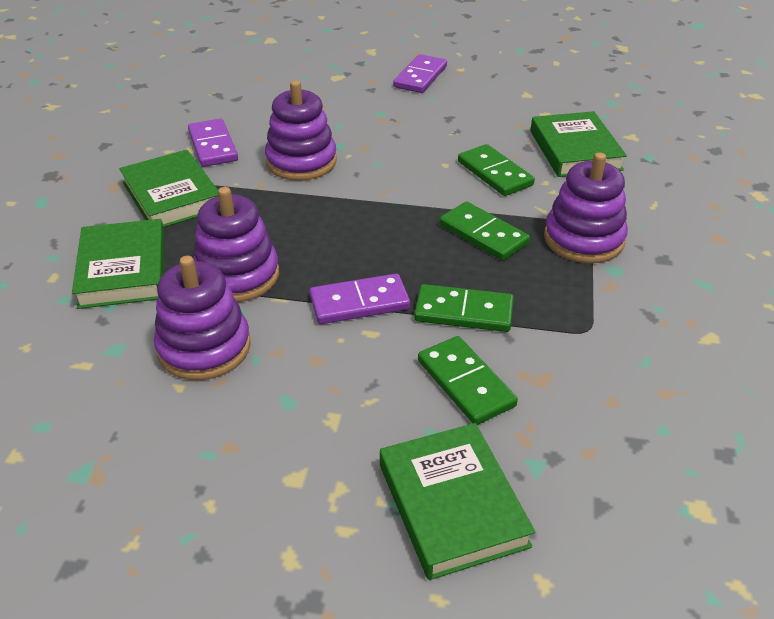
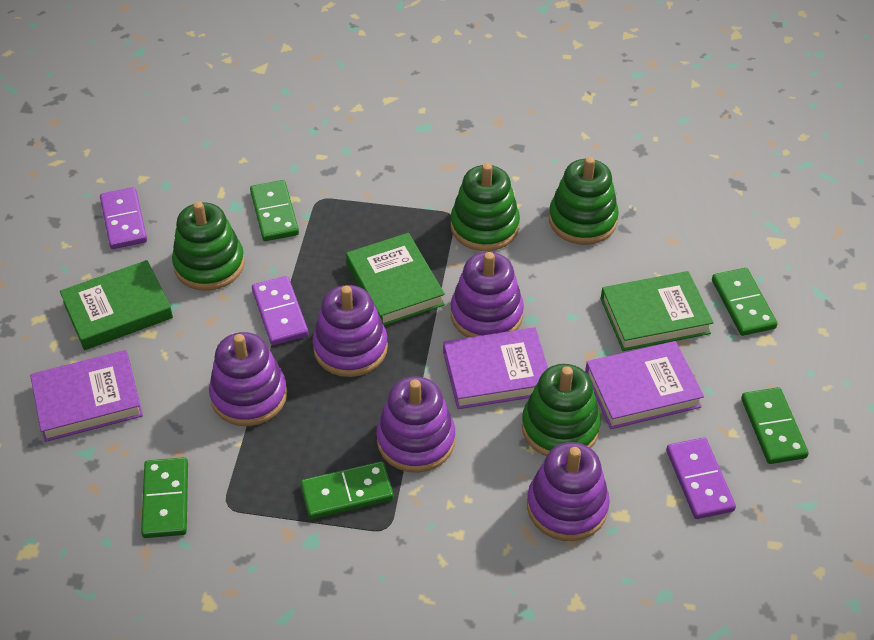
green book: [72,219,165,309] [119,150,218,227] [380,423,535,580] [530,111,627,177] = 4 -> [60,260,173,350] [346,233,445,326] [601,271,714,351] = 3
green domino: [414,284,514,332] [418,336,518,425] [439,201,530,261] [458,144,535,196] = 4 -> [141,457,188,538] [250,180,299,241] [300,461,394,519] [712,268,778,336] [741,387,809,464] = 5
green stacking toy: none = 0 -> [172,201,245,291] [451,163,520,251] [522,364,601,456] [549,157,619,245] = 4
purple book: none = 0 -> [30,350,143,442] [443,328,548,409] [585,341,704,429] = 3
purple stacking toy: [154,256,251,380] [193,187,279,302] [265,80,337,181] [544,152,628,263] = 4 -> [209,332,287,426] [313,285,388,377] [377,376,455,473] [451,252,524,338] [527,442,610,541] = 5

